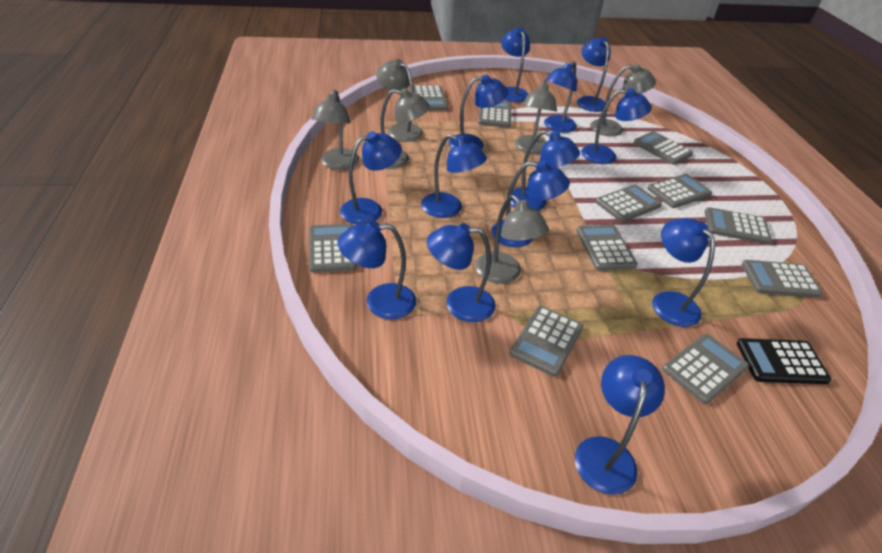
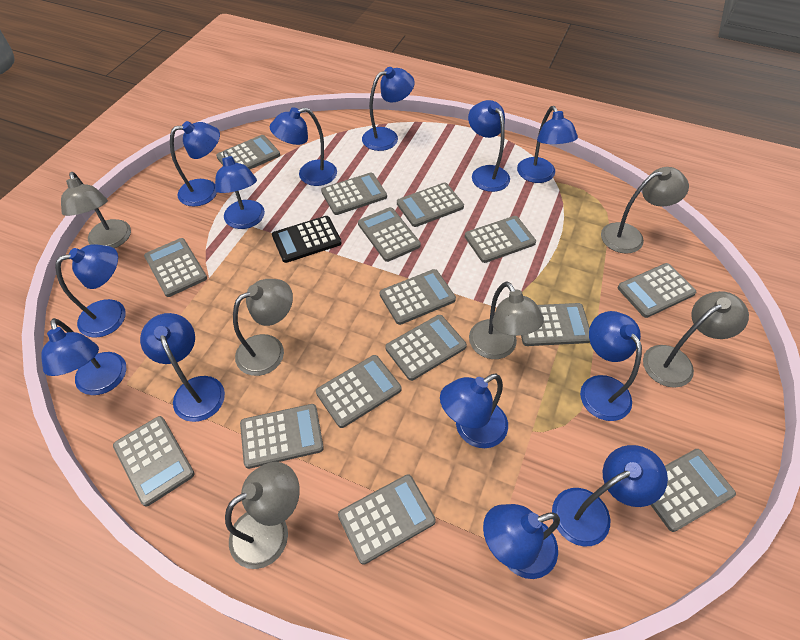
grey calculator: [309,224,357,273] [413,86,448,110] [478,101,511,128] [509,306,583,377] [576,225,638,271] [596,184,662,222] [633,131,693,165] [648,174,712,208] [662,334,749,404] [705,207,772,244] [742,260,823,297] = 11 -> [113,416,195,506] [144,238,207,297] [216,135,280,169] [240,404,324,469] [316,355,401,428] [321,172,387,215] [338,474,436,565] [358,207,421,262] [380,269,456,325] [385,315,467,381] [397,183,464,227] [465,216,536,263] [521,303,590,346] [618,263,696,318] [651,449,736,532] = 15

